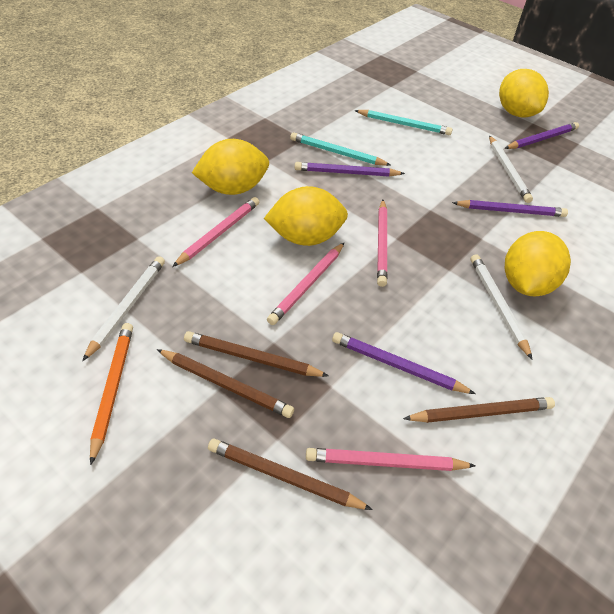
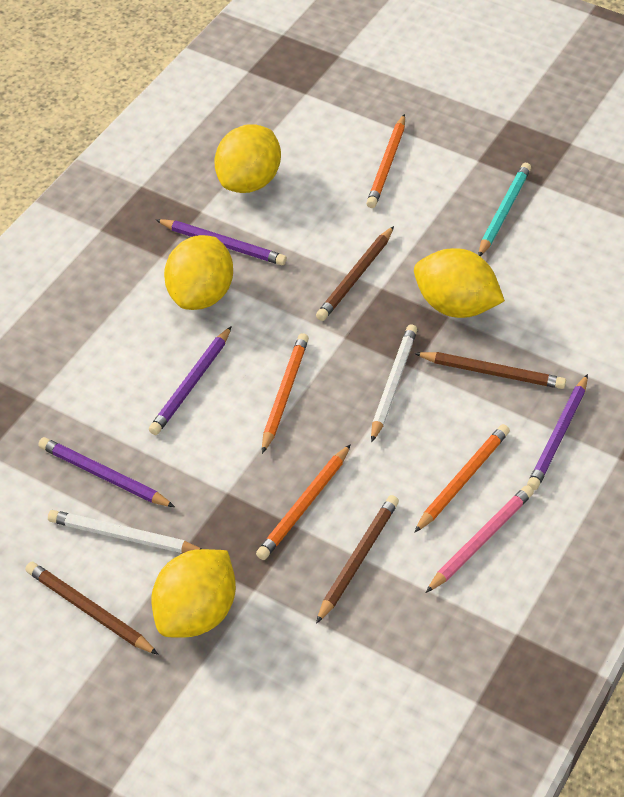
orange pencil: [90,323,133,465] = 1 -> [256,444,351,560] [262,333,309,454] [366,114,405,208] [414,424,510,533] = 4
pink pencil: [172,197,259,267] [267,243,344,325] [306,448,476,471] [377,200,387,287] = 4 -> [426,485,534,593] = 1
turquoise pencil: [290,132,390,166] [354,110,453,135] = 2 -> [478,163,531,256] = 1
white pencil: [82,256,165,361] [471,254,532,359] [489,136,533,203] = 3 -> [48,510,201,553] [371,324,417,442] = 2

